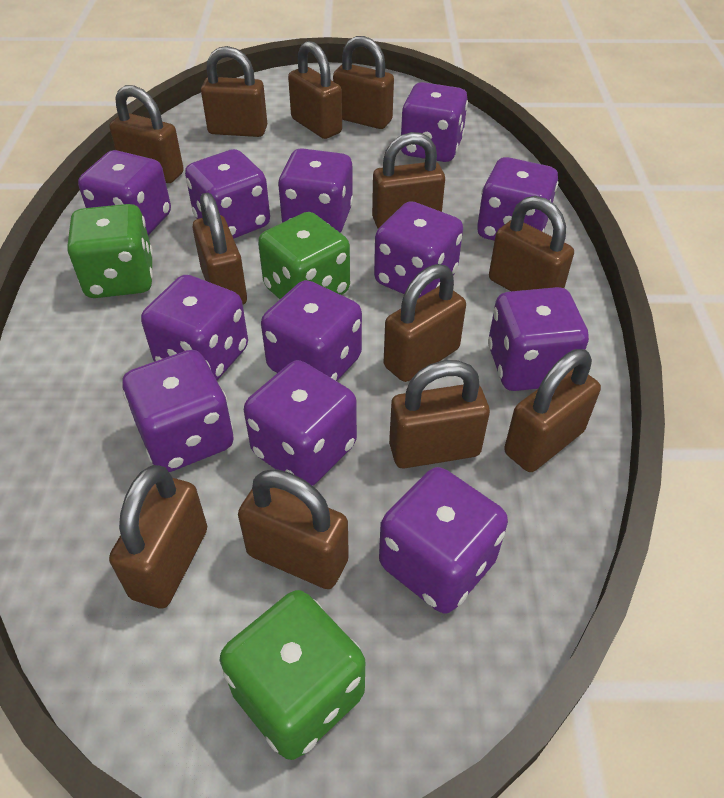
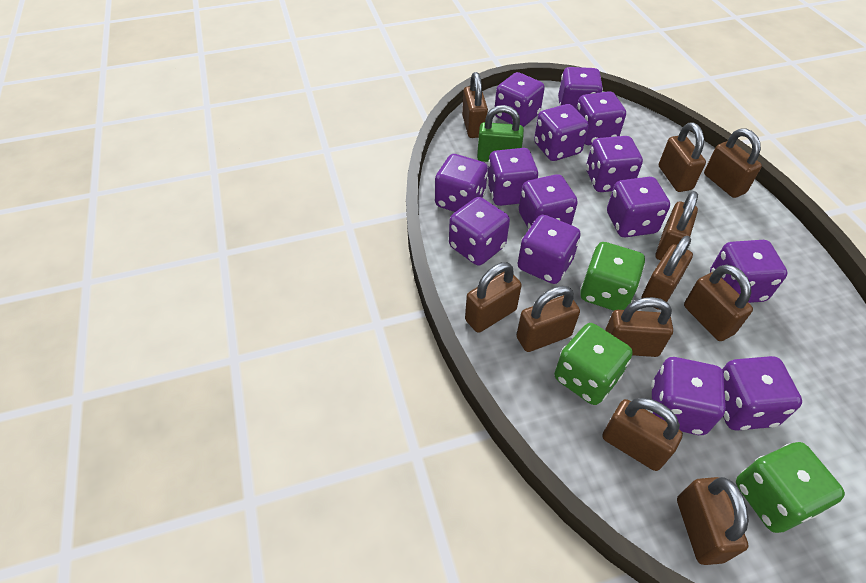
brown padlock: [109,85,184,183] [109,465,207,608] [192,193,247,305] [201,46,267,137] [238,470,349,589] [288,41,342,139] [333,36,394,129] [372,132,445,228] [384,264,466,382] [389,360,490,469] [489,196,574,291] [504,349,601,472] = 12 -> [462,72,488,138] [465,263,522,333] [517,286,580,352] [602,398,683,471] [605,297,673,357] [641,236,693,310] [656,191,698,260] [659,122,706,192] [677,477,749,565] [684,264,753,341] [704,129,762,198] = 11
green padlock: none = 0 -> [477,105,524,162] = 1
purple dice: [78,150,171,235] [122,350,234,472] [141,275,248,380] [185,149,270,239] [244,360,357,486] [261,280,362,381] [278,148,353,233] [374,201,463,298] [379,467,508,614] [401,82,468,162] [477,157,559,241] [488,287,589,391] = 12 -> [435,154,488,212] [449,197,510,266] [487,148,538,206] [495,72,545,127] [518,215,580,284] [519,174,578,229] [534,104,589,161] [558,67,603,109] [576,91,626,145] [586,136,643,192] [607,177,670,237] [651,357,726,435] [710,240,788,303] [722,356,802,431] = 14

